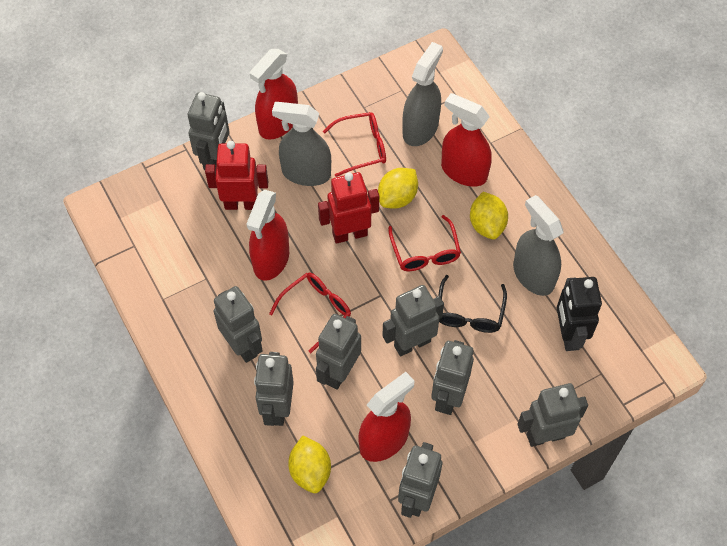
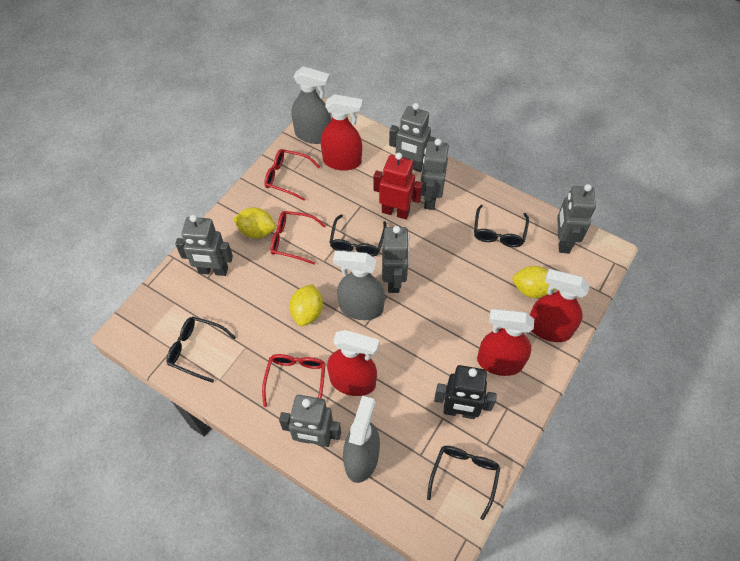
black glasses: [438,275,507,333] = 1 -> [166,317,236,383] [329,214,387,257] [427,446,501,520] [474,205,529,247] = 4
grey robot: [188,92,229,170] [214,286,263,363] [254,352,294,426] [316,314,361,390] [382,285,444,357] [398,442,442,518] [431,340,474,415] [518,383,588,447] = 8 -> [175,215,233,276] [279,395,341,447] [382,226,410,293] [389,103,436,172] [420,139,449,210] [557,184,596,253] = 6
red robot: [205,141,268,210] [318,172,379,244] = 2 -> [373,153,423,219] = 1

